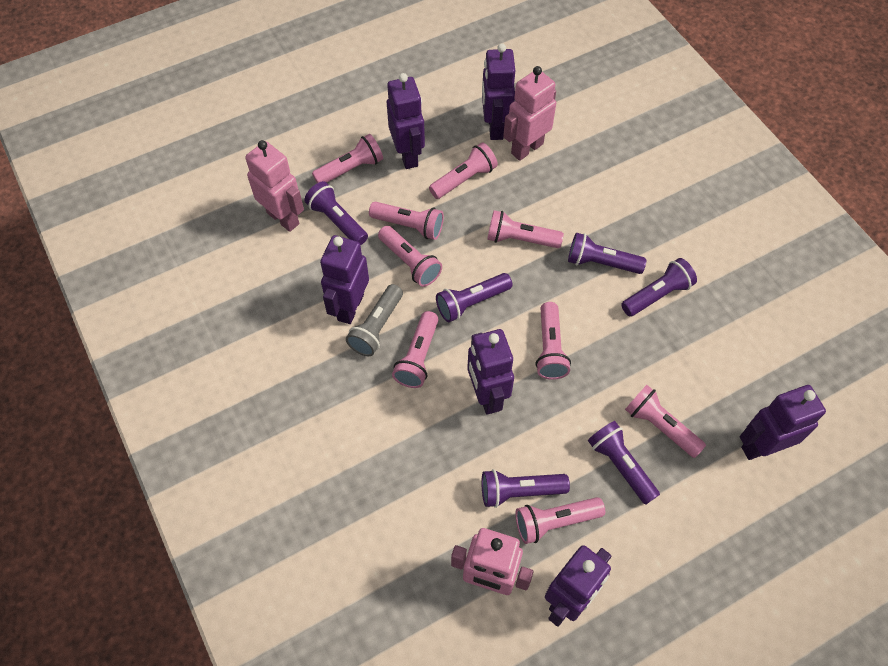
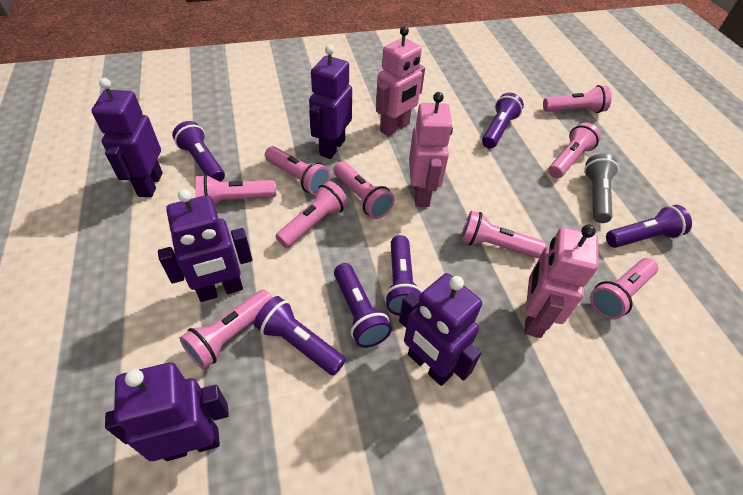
purple robot: [320,235,369,324] [387,73,425,169] [467,329,514,415] [482,43,515,140] [545,545,611,627] [740,385,826,460] = 6 -> [92,78,162,197] [105,362,229,461] [158,189,252,302] [309,45,352,159] [399,273,482,386] = 5

